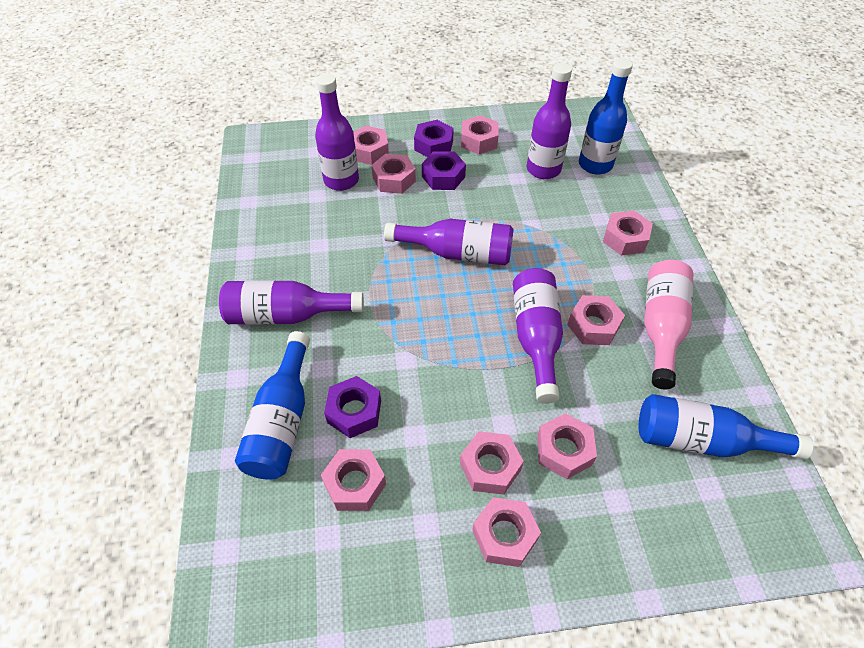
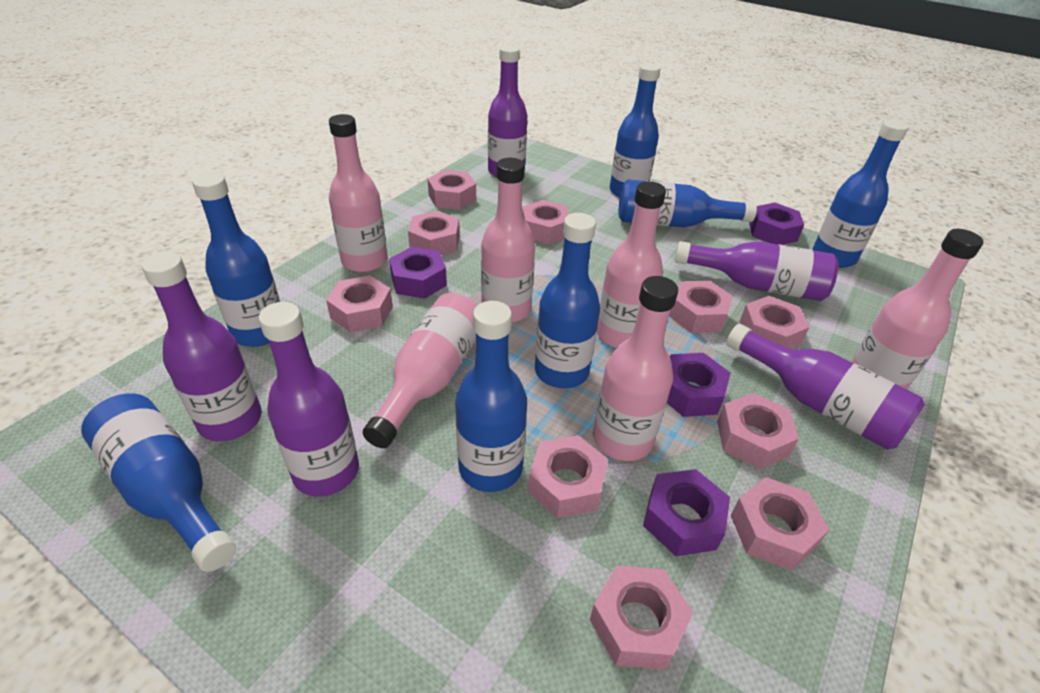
blue bottle: [235,331,310,480] [579,58,633,175] [639,394,813,459] = 3 -> [81,393,236,572] [192,172,280,347] [455,301,527,492] [535,213,600,388] [610,63,660,198] [618,180,757,227] [813,120,909,268] = 7
pink bottle: [644,260,693,389] = 1 -> [329,114,388,273] [363,293,477,448] [481,158,535,323] [593,276,678,461] [597,181,666,348] [852,229,984,389] = 6
pink nut: [321,449,386,511] [353,126,389,165] [371,154,416,194] [460,431,524,495] [461,115,499,154] [472,497,541,567] [537,413,597,479] [567,295,625,345] [603,210,653,256] = 9 -> [326,276,393,333] [408,211,460,255] [428,170,476,210] [522,200,569,244] [528,435,608,518] [590,566,693,670] [669,281,733,333] [717,393,799,469] [731,477,829,571] [739,296,810,349] = 10
purple nut: [324,376,381,438] [414,120,454,157] [422,151,466,190] = 3 -> [389,247,447,299] [643,469,730,556] [667,353,731,417] [749,203,804,245] = 4

